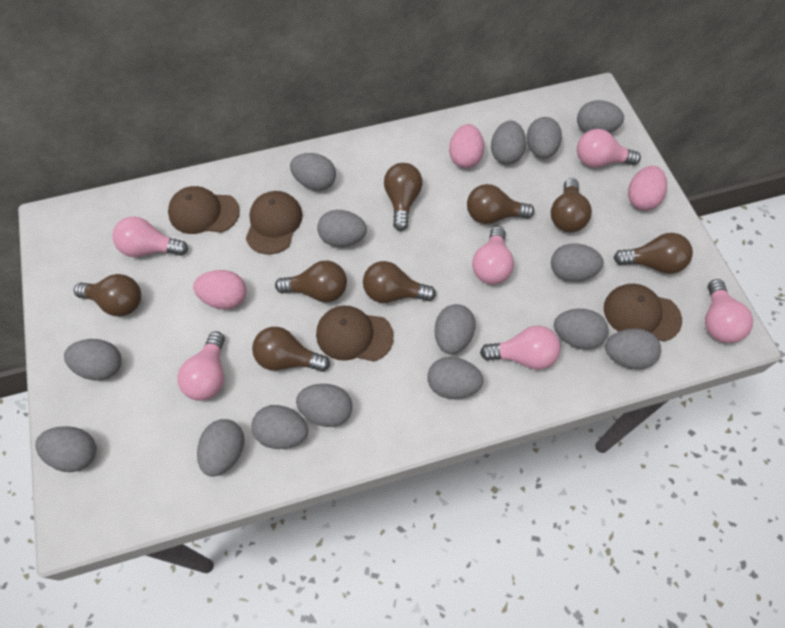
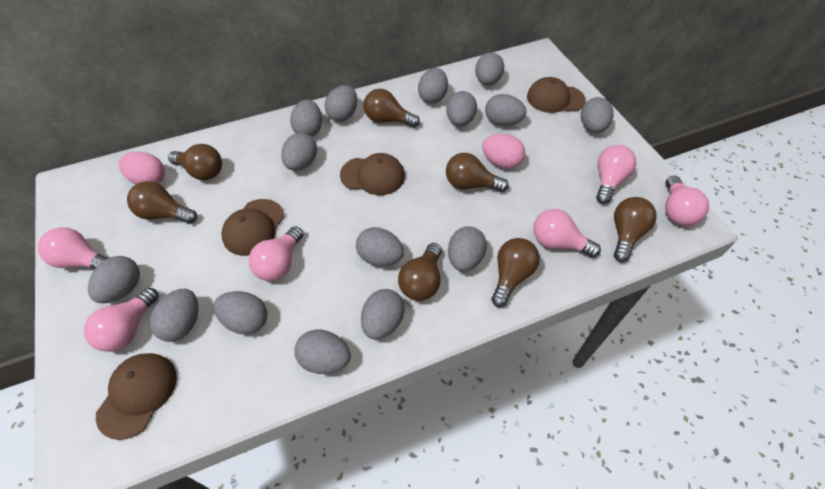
brown light bulb: [74,274,141,316] [252,327,330,372] [275,261,347,303] [363,261,436,303] [384,163,422,231] [467,184,534,224] [551,178,592,232] [614,233,693,274] = 8 -> [127,181,197,224] [168,144,222,180] [364,89,420,128] [398,243,442,301] [446,153,509,192] [491,238,540,307] [614,197,657,262] = 7
pink egg: [193,270,247,309] [449,124,484,168] [628,166,667,210] = 3 -> [118,152,165,184] [482,134,525,169] = 2

